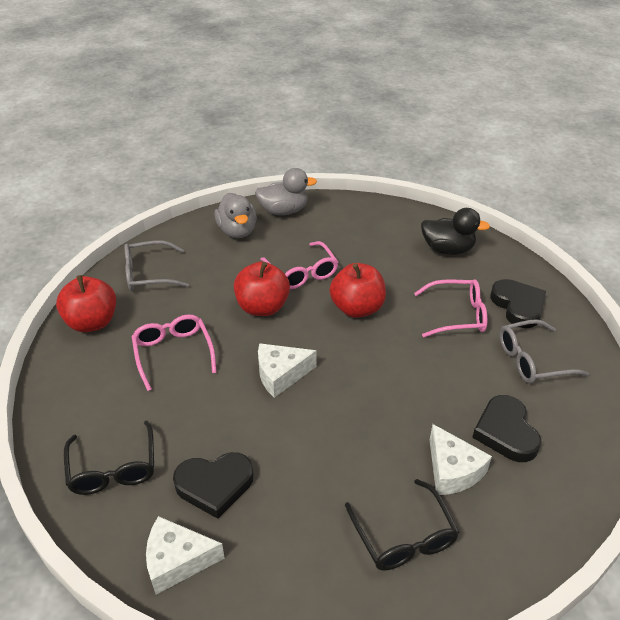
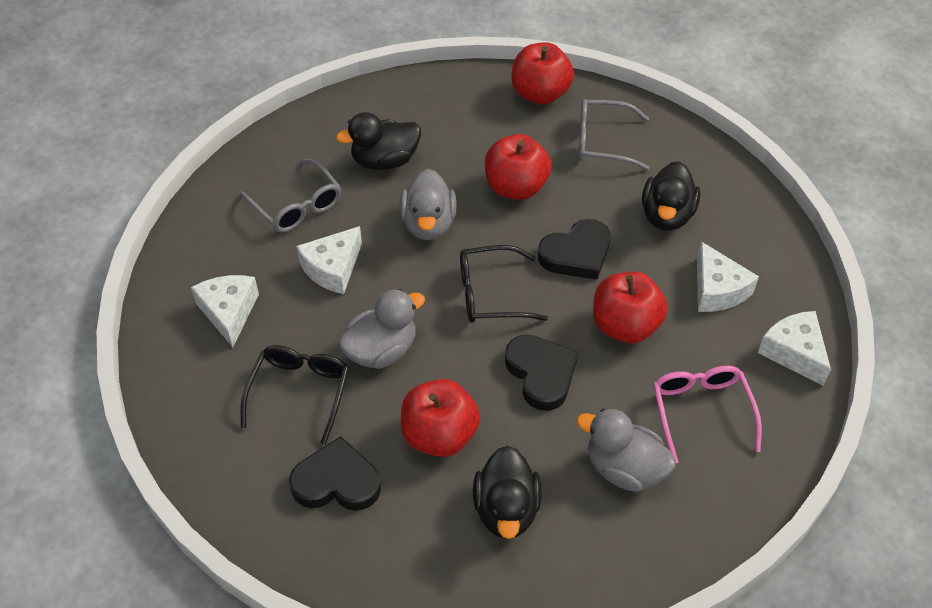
black duck: [421,208,490,255] = 1 -> [336,112,421,170] [473,445,542,539] [642,161,700,231] = 3
grey duck: [214,193,257,238] [255,168,317,215] = 2 -> [338,289,425,369] [399,169,457,240] [576,409,676,492] = 3
pink glasses: [132,315,217,391] [260,241,338,289] [414,279,487,337] = 3 -> [653,365,762,463] = 1
red apple: [56,275,116,332] [234,262,290,316] [329,263,386,318] = 3 -> [401,379,480,457] [485,134,552,200] [511,42,574,104] [593,271,668,343] = 4
white cheese: [146,516,225,595] [258,343,317,398] [430,424,492,495] = 3 -> [191,275,259,347] [296,226,362,294] [697,241,759,312] [758,311,831,386] = 4

